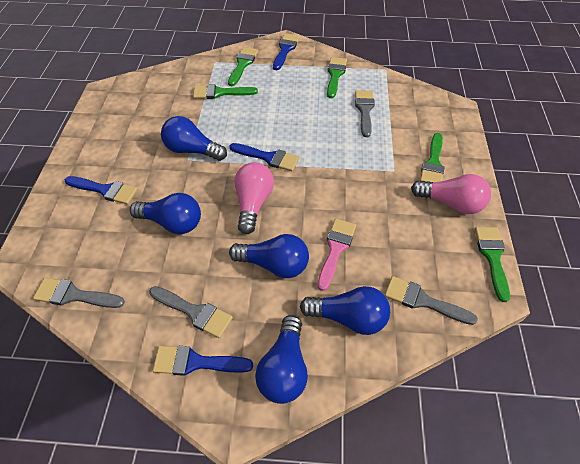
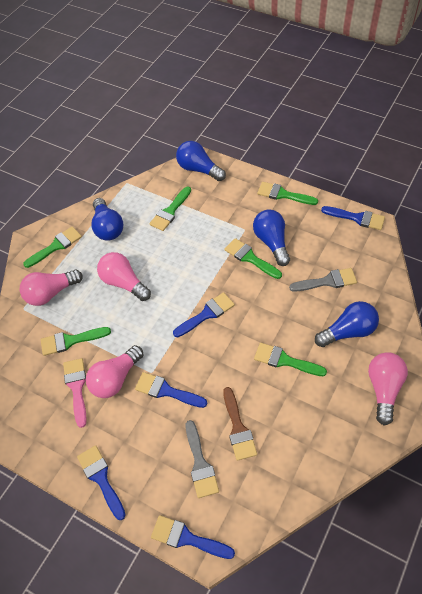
blue brush: [65,176,138,204] [153,346,253,376] [229,143,299,171] [273,33,300,70] = 4 -> [77,445,126,520] [135,372,207,408] [151,515,235,559] [173,292,235,337] [321,206,385,230] = 5
blue light bulb: [130,193,201,234] [161,116,227,161] [229,234,309,278] [255,315,308,404] [300,286,390,335] = 5 -> [91,198,124,240] [176,141,226,181] [253,209,290,266] [315,301,379,347] = 4
brown brush: none = 0 -> [223,387,257,461] = 1
green brush: [193,84,258,99] [228,47,258,86] [327,57,347,98] [420,133,444,182] [475,227,510,302] = 5 -> [23,226,82,268] [41,327,111,356] [149,187,191,231] [225,238,282,279] [254,343,327,377] [257,182,318,205] = 6
grey brush: [33,278,125,308] [149,286,233,338] [355,90,375,137] [385,276,478,325] = 4 -> [185,420,219,498] [289,268,357,291] = 2
pink light bulb: [235,162,274,234] [411,174,491,214] = 2 -> [20,270,83,306] [86,345,144,398] [97,252,151,301] [368,352,408,426] = 4

